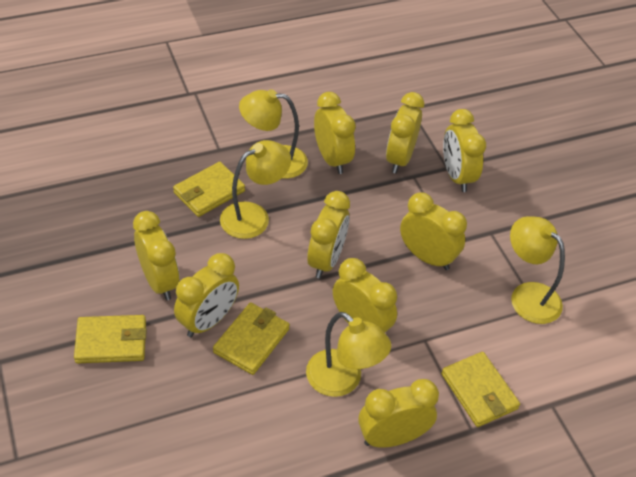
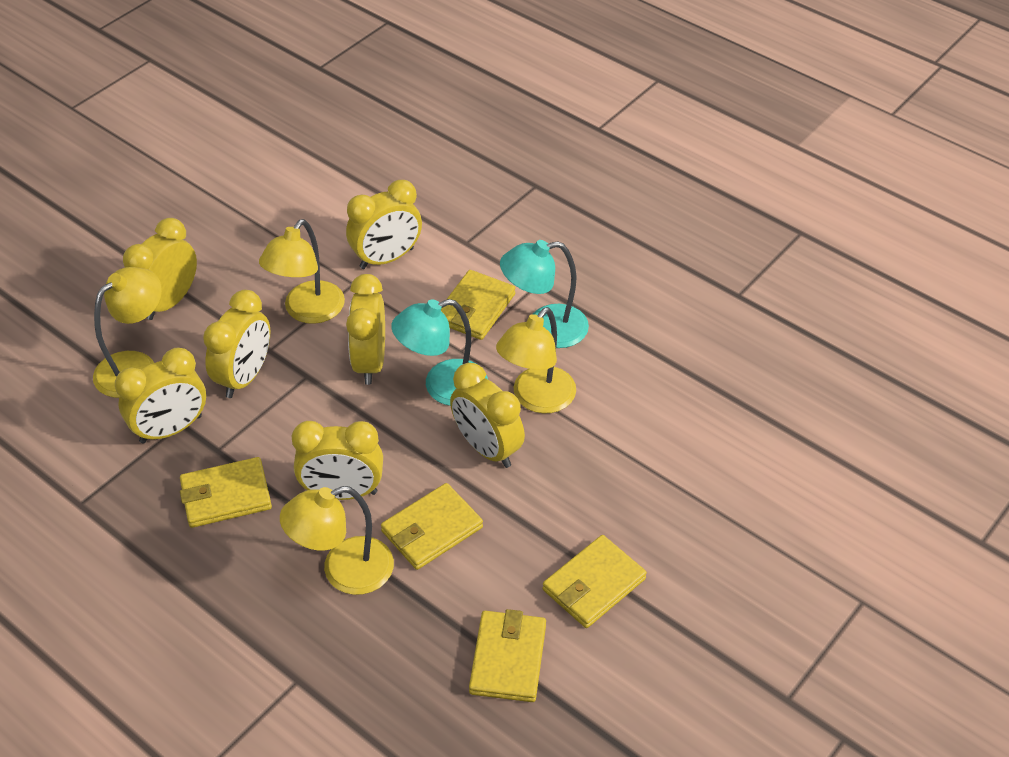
turquoise lamp: none = 0 -> [391,299,488,406] [500,240,589,348] = 2
yellow clock: [133,211,179,300] [174,253,239,337] [307,191,350,279] [314,92,356,174] [333,258,397,333] [358,379,439,448] [386,92,424,173] [400,193,467,270] [443,109,486,192] = 9 -> [115,347,206,444] [123,218,197,320] [203,290,270,398] [292,421,383,500] [346,180,422,269] [346,274,385,385] [450,363,525,468] = 7
yellow wallet: [74,315,147,363] [173,162,245,217] [213,303,290,375] [441,352,520,427] = 4 -> [180,457,272,528] [381,483,483,570] [441,270,515,340] [469,609,546,702] [543,535,647,628] = 5

